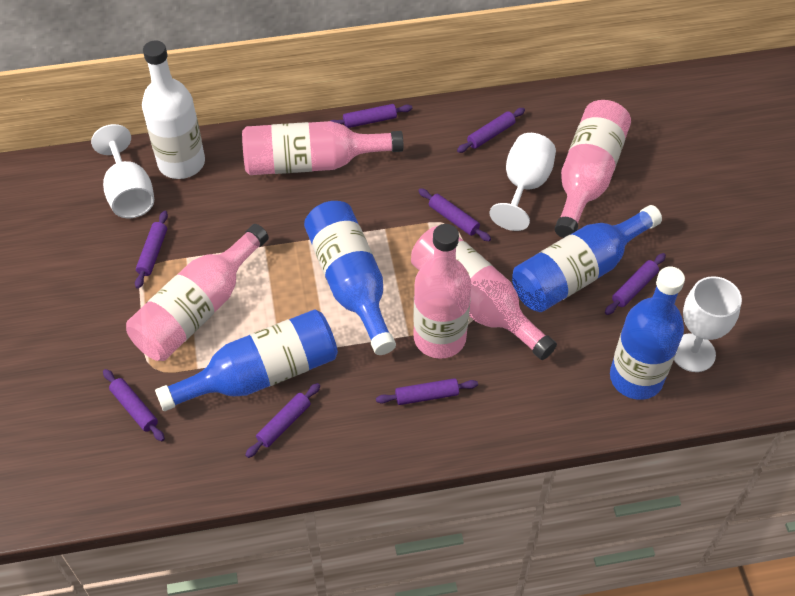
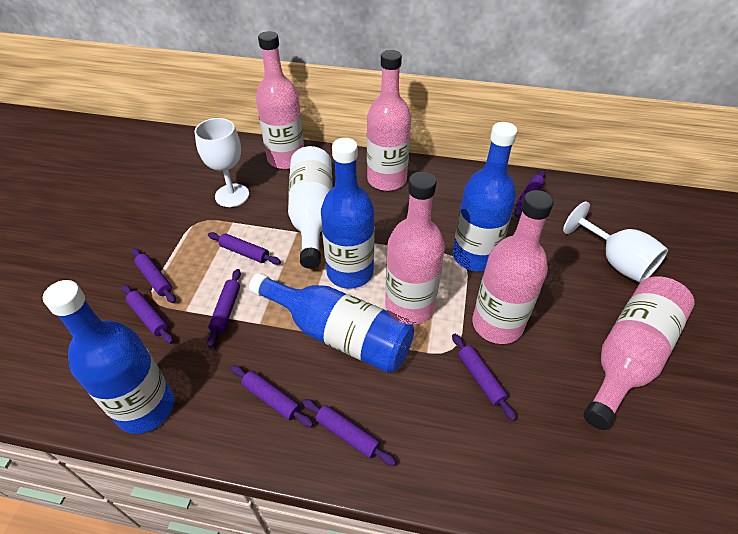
white goblet: [91,124,154,218] [489,133,556,231] [674,276,742,372] = 3 -> [194,118,249,207] [563,201,668,283] = 2

